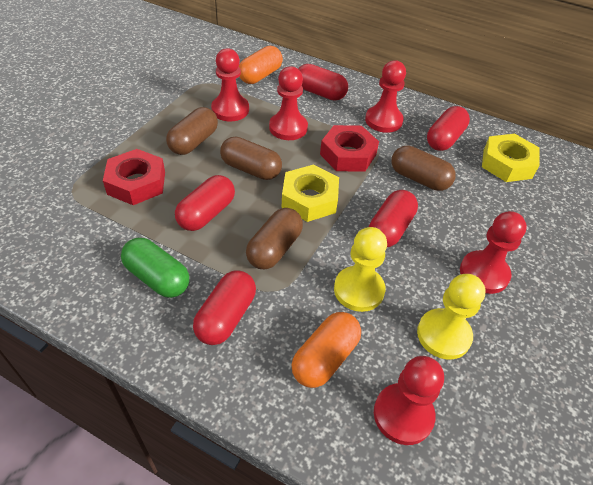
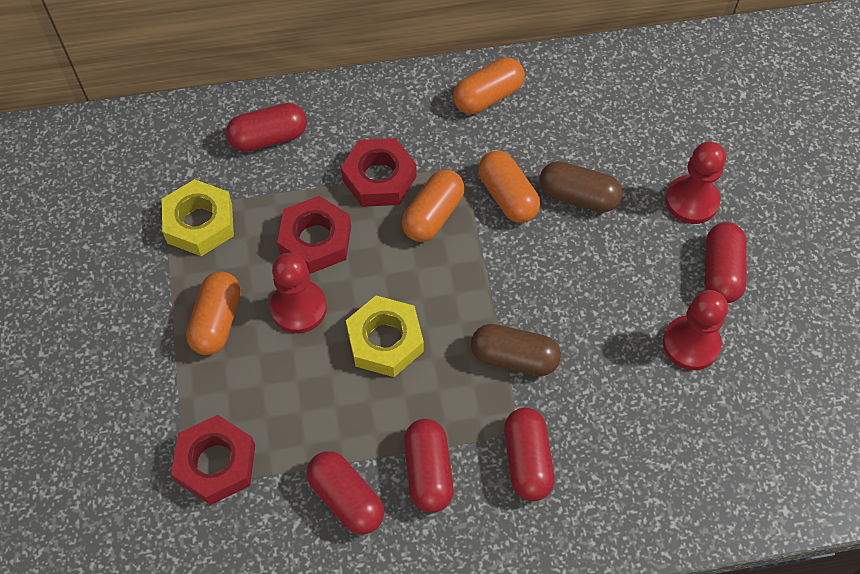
brown capsule: [166,107,218,155] [220,136,282,180] [246,208,303,269] [391,145,456,191] = 4 -> [471,324,561,376] [539,161,622,212] = 2
green capsule: [121,238,189,298] = 1 -> none = 0
orange capsule: [239,46,283,84] [291,312,361,388] = 2 -> [186,271,241,355] [402,170,465,242] [453,58,525,114] [478,151,540,223] = 4
red nut: [103,149,165,205] [320,125,379,172] = 2 -> [171,415,255,505] [277,196,351,274] [341,138,417,207] = 3
red pawn: [211,48,249,121] [269,66,308,140] [365,60,406,133] [374,356,444,445] [460,211,527,294] = 5 -> [270,253,327,333] [663,290,728,370] [665,142,726,224] = 3
yellow pawn: [334,227,387,312] [417,274,485,360] = 2 -> none = 0

